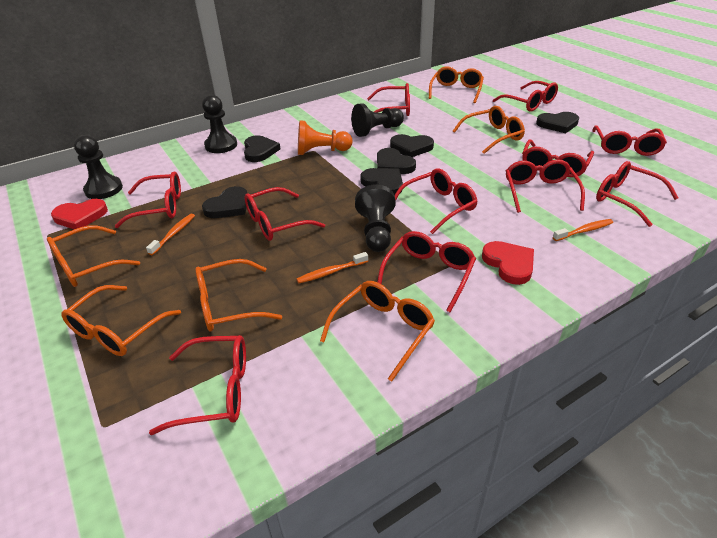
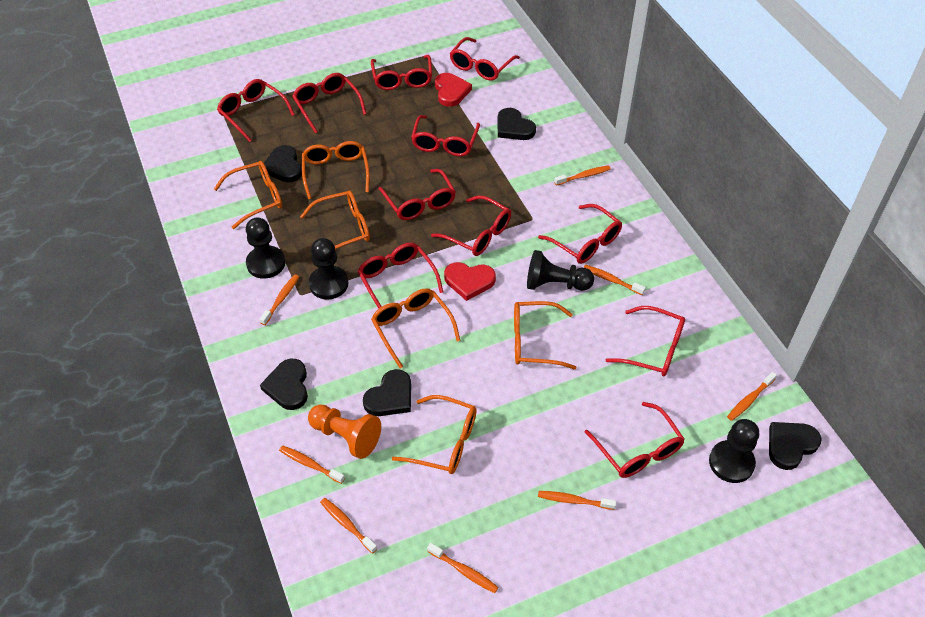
black heart: [202,186,247,218] [244,135,280,162] [360,168,403,195] [377,148,416,174] [390,134,434,157] [536,112,579,133] = 6 -> [260,359,308,410] [264,145,302,182] [363,369,411,416] [497,108,536,140] [769,422,822,470] = 5
orange toothbrush: [146,213,195,255] [296,252,368,283] [553,219,613,241] = 3 -> [260,275,299,325] [279,445,345,484] [320,498,377,554] [427,543,499,593] [538,491,616,510] [554,165,611,186] [584,265,646,295] [727,372,777,421] = 8

